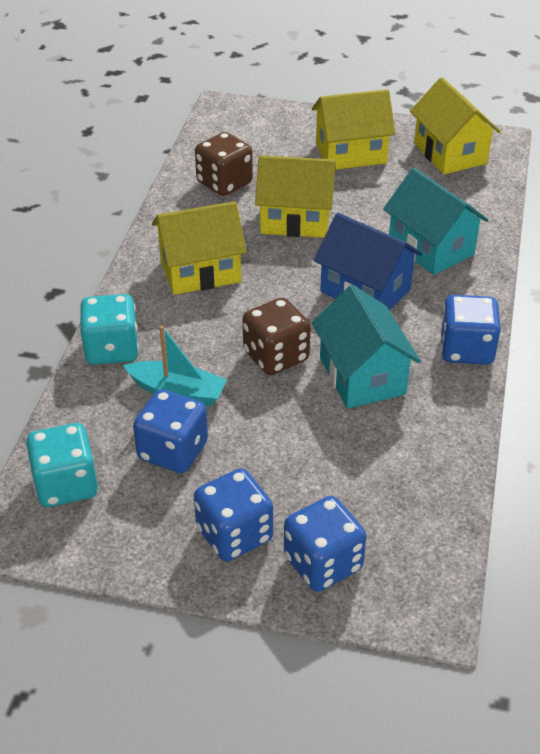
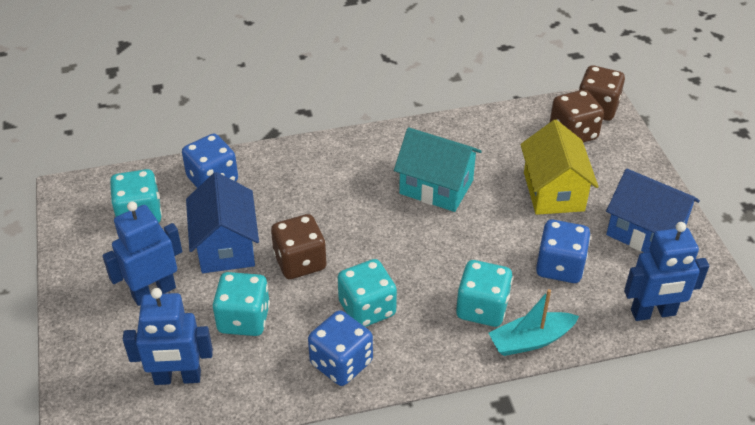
blue dice: [133,389,208,473] [194,468,273,562] [284,496,366,592] [440,295,501,365] = 4 -> [182,134,238,188] [308,310,373,386] [536,220,591,283] = 3
blue house: [314,213,422,310] = 1 -> [186,172,259,273] [606,168,700,252] = 2
blue robot: none = 0 -> [102,201,182,306] [123,288,213,385] [624,222,709,321] = 3
brown dice: [195,132,253,196] [242,298,311,375] = 2 -> [271,214,327,279] [550,90,604,143] [579,65,625,121] = 3
turquoise dice: [26,423,98,507] [80,294,139,365] = 2 -> [110,169,162,223] [212,272,270,336] [338,259,397,327] [456,260,513,327] = 4
turquoise house: [312,285,421,409] [383,168,488,275] = 2 -> [394,127,482,212] = 1
yellow house: [152,201,247,295] [255,155,336,238] [312,89,396,169] [410,77,501,175] = 4 -> [520,120,599,215] = 1

